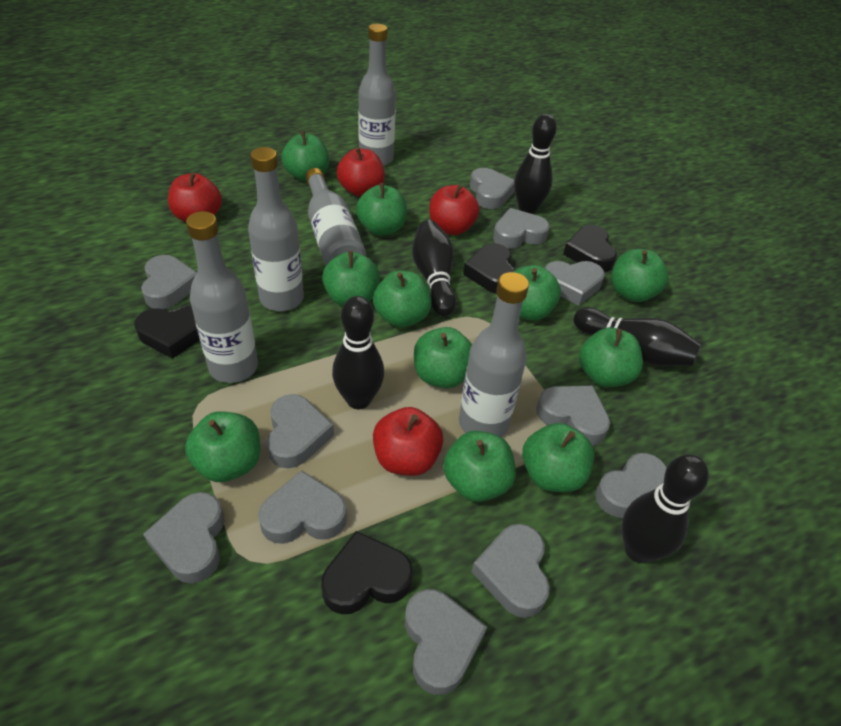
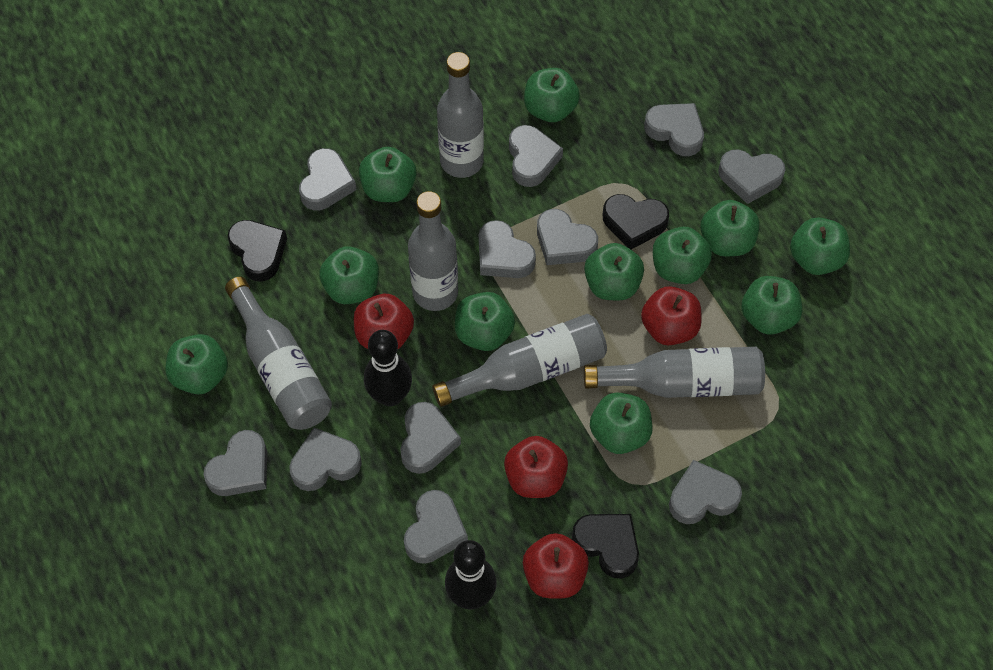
black bowling pin: [332,296,384,409] [412,220,456,316] [514,114,557,214] [574,307,701,366] [622,455,709,563] = 5 -> [364,330,412,407] [445,540,497,609] = 2
black heart: [134,305,200,359] [321,531,413,614] [463,243,515,294] [563,225,617,272] = 4 -> [227,220,287,281] [572,514,639,579] [602,194,669,249] = 3

